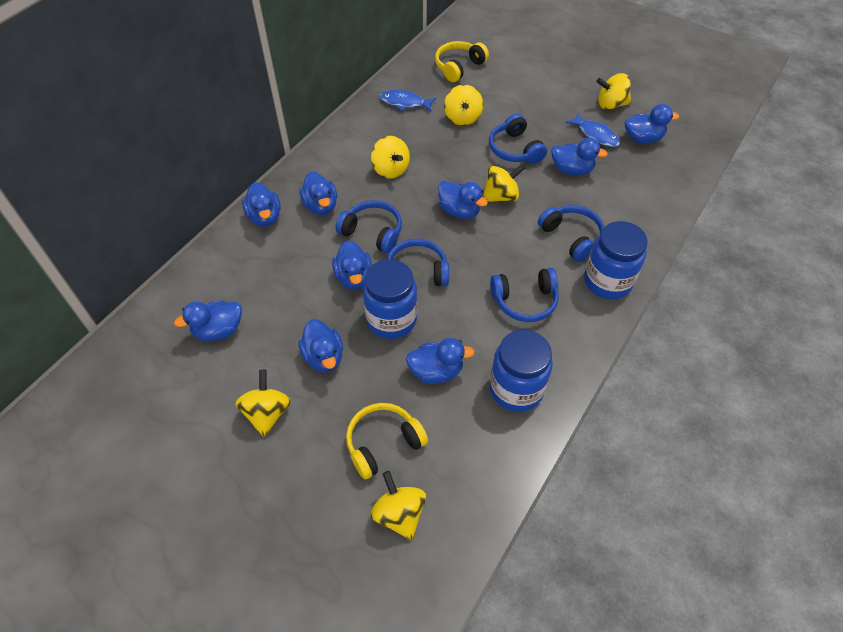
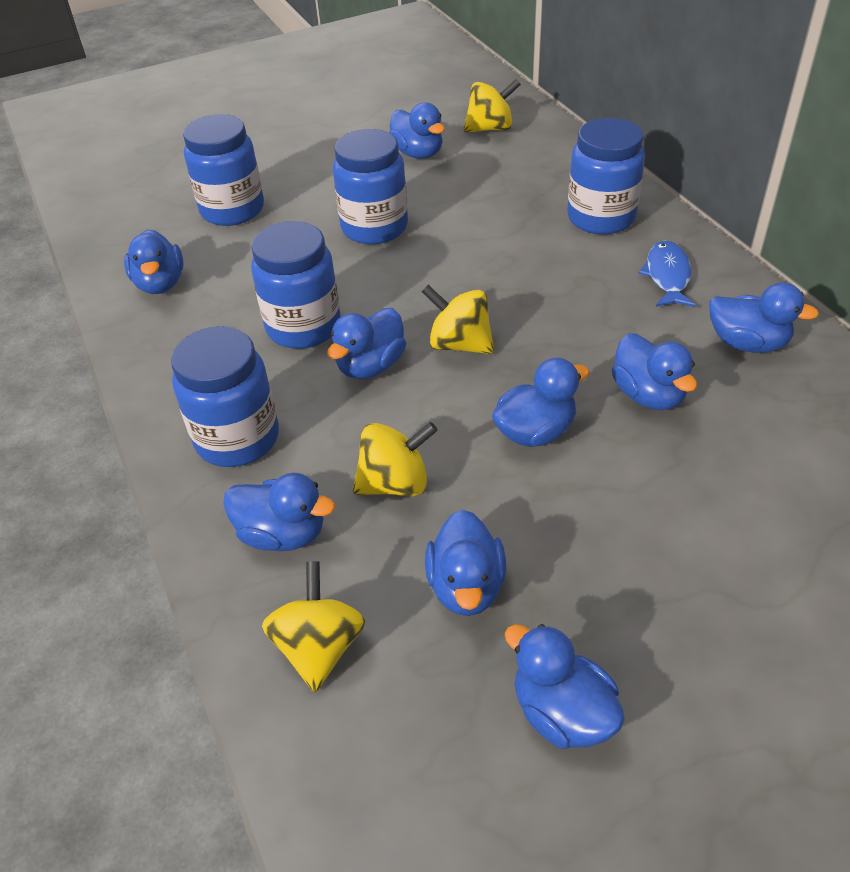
blue fish: [380,90,436,111] [566,113,620,147] = 2 -> [639,241,696,307] = 1
blue headphones: [335,200,402,253] [387,239,449,286] [489,114,547,164] [490,268,559,322] [538,205,604,262] = 5 -> none = 0
blue jar: [363,259,417,339] [490,330,553,412] [584,221,648,299] = 3 -> [171,326,279,467] [183,114,264,226] [251,221,341,349] [333,129,408,245] [567,118,645,235] = 5
yellow headphones: [346,403,428,479] [435,41,489,82] = 2 -> none = 0
yellow spinning top: [235,370,291,437] [371,136,410,179] [371,471,426,540] [444,84,483,126] [483,164,525,202] [596,73,631,110] = 6 -> [262,561,365,692] [353,422,438,497] [422,285,494,354] [463,79,521,133] = 4

